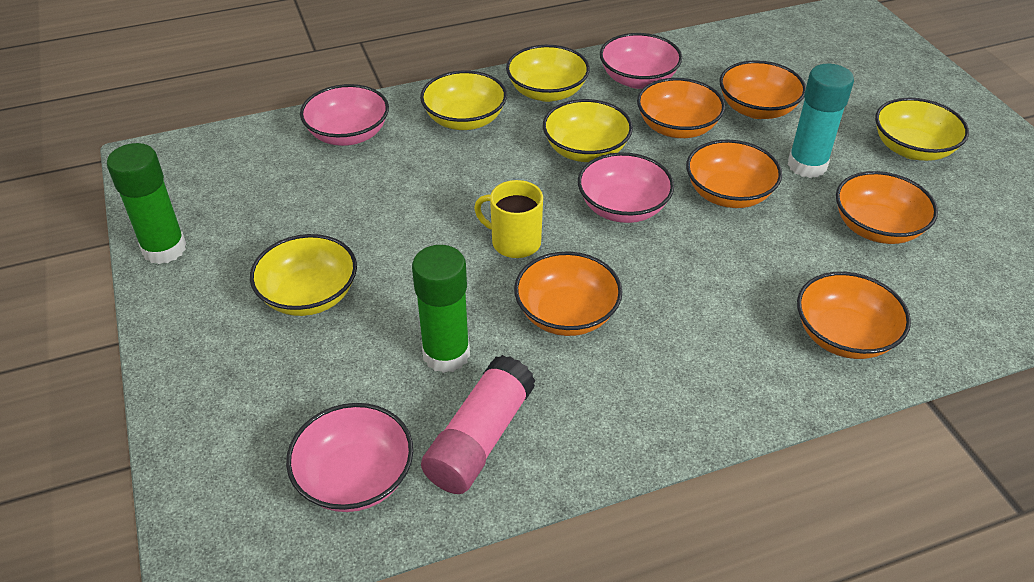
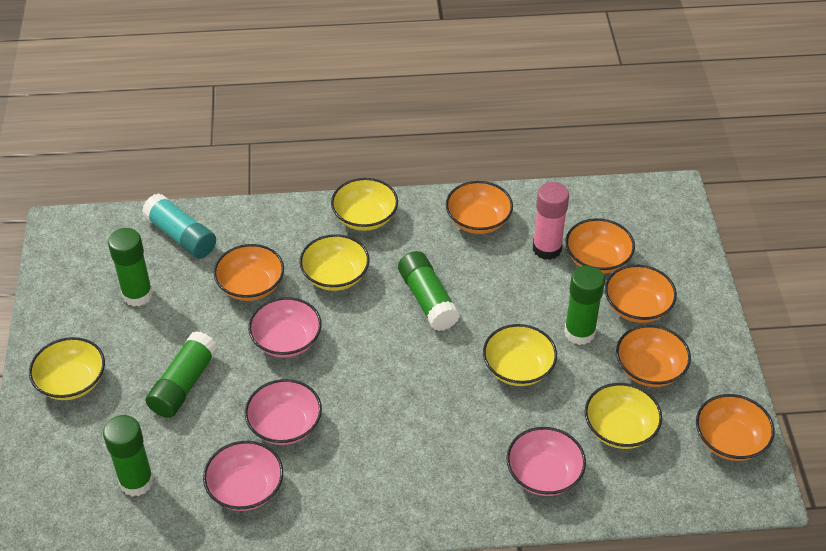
green glue stick: [107,143,186,264] [412,245,470,373] = 2 -> [103,415,154,497] [108,228,153,307] [146,331,218,418] [398,251,460,331] [564,266,605,345] = 5
yellow mug: [474,180,543,258] = 1 -> none = 0

